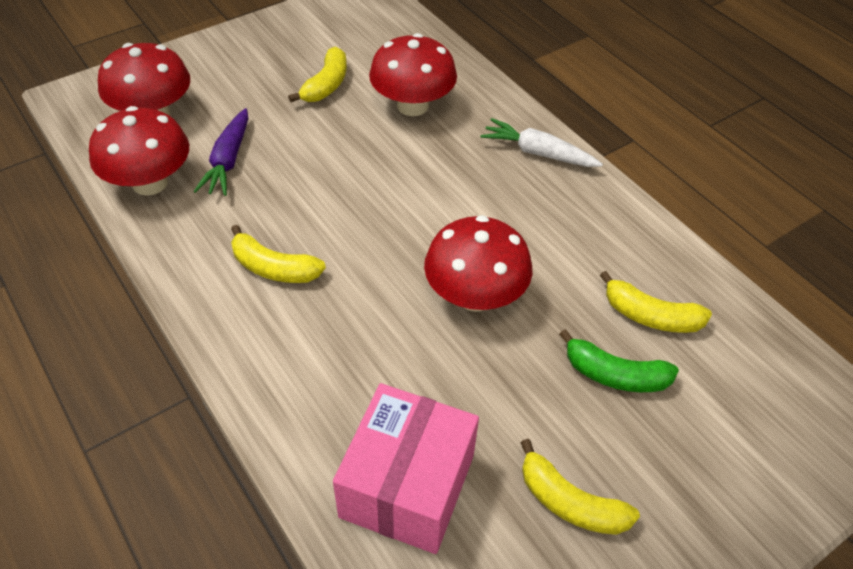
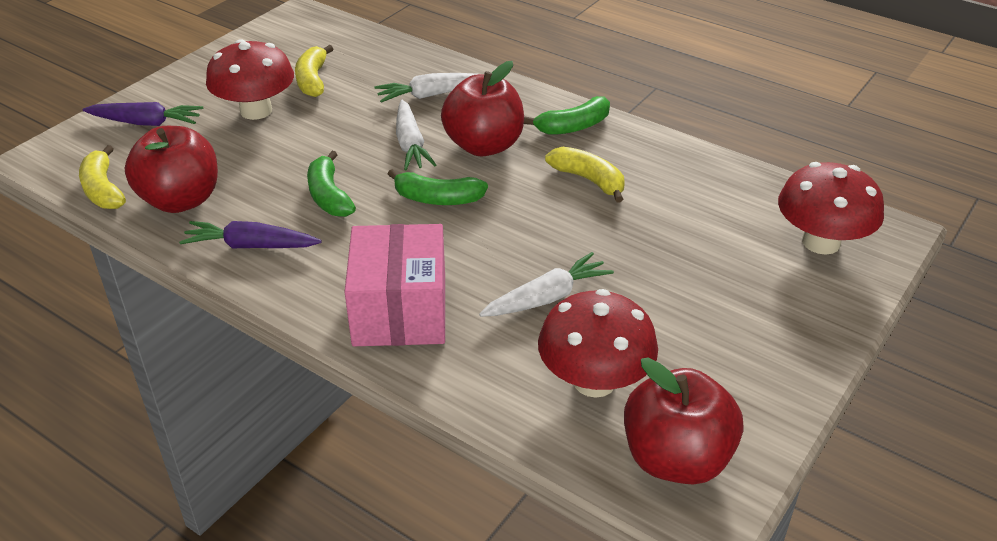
green banana: [559,329,679,392] = 1 -> [307,151,356,217] [388,169,488,205] [524,96,610,135] = 3
purple carrot: [194,108,248,196] = 1 -> [82,102,203,126] [179,221,322,248] = 2
red apple: none = 0 -> [125,126,218,213] [441,61,524,156] [624,358,743,485] = 3
red mushroom: [89,106,189,196] [98,43,190,116] [369,33,457,116] [424,215,532,312] = 4 -> [206,39,294,120] [538,289,658,398] [778,162,884,255] = 3
white carrot: [480,118,603,167] = 1 -> [375,73,477,103] [396,100,436,170] [479,252,614,317] = 3
yellow banana: [231,225,326,283] [288,47,347,102] [520,439,640,535] [600,271,712,333] = 4 -> [79,145,126,209] [295,45,333,97] [545,147,625,203] = 3

